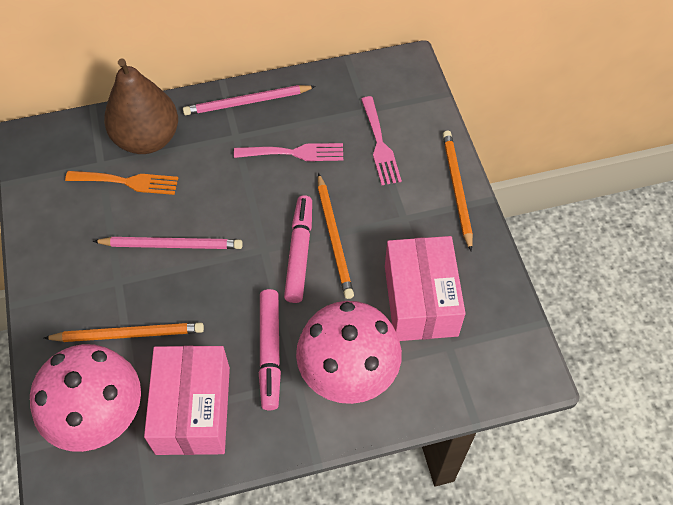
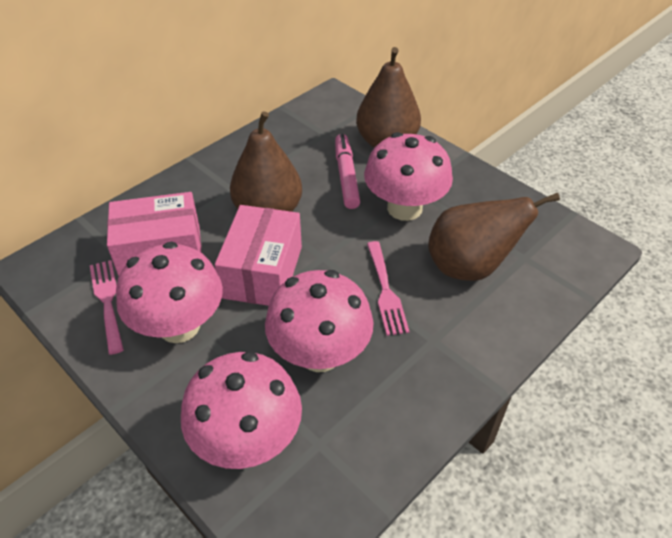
brown pear: [104,58,178,154] = 1 -> [230,111,302,212] [356,47,421,148] [428,193,560,281] = 3
orange fork: [65,171,178,195] = 1 -> none = 0
orange pencil: [44,322,204,342] [318,173,354,299] [443,131,473,252] = 3 -> none = 0
pink marker: [259,289,281,410] [284,195,312,303] = 2 -> [335,134,360,209] = 1
pink mushroom: [30,344,141,452] [296,301,402,404] = 2 -> [116,242,223,343] [181,352,302,469] [265,270,374,372] [364,132,453,221] = 4
pink pencil: [93,237,243,249] [183,85,316,115] = 2 -> none = 0

